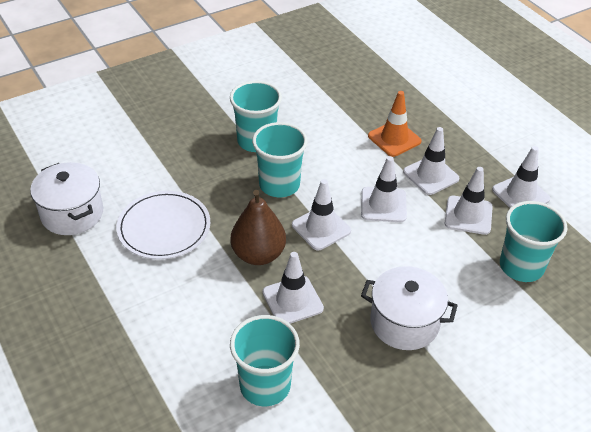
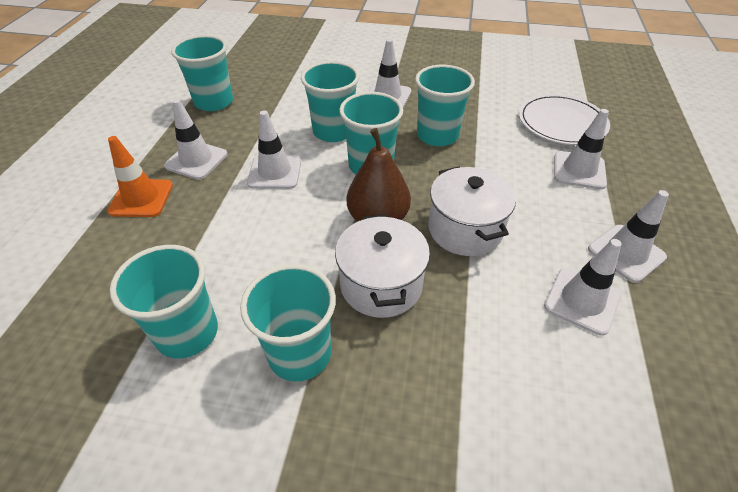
turquoise cup: [230,81,282,152] [230,315,300,406] [252,122,308,197] [500,201,567,282] = 4 -> [110,245,218,359] [171,35,233,111] [240,264,336,381] [301,61,359,142] [339,92,403,174] [415,65,475,146] = 6

